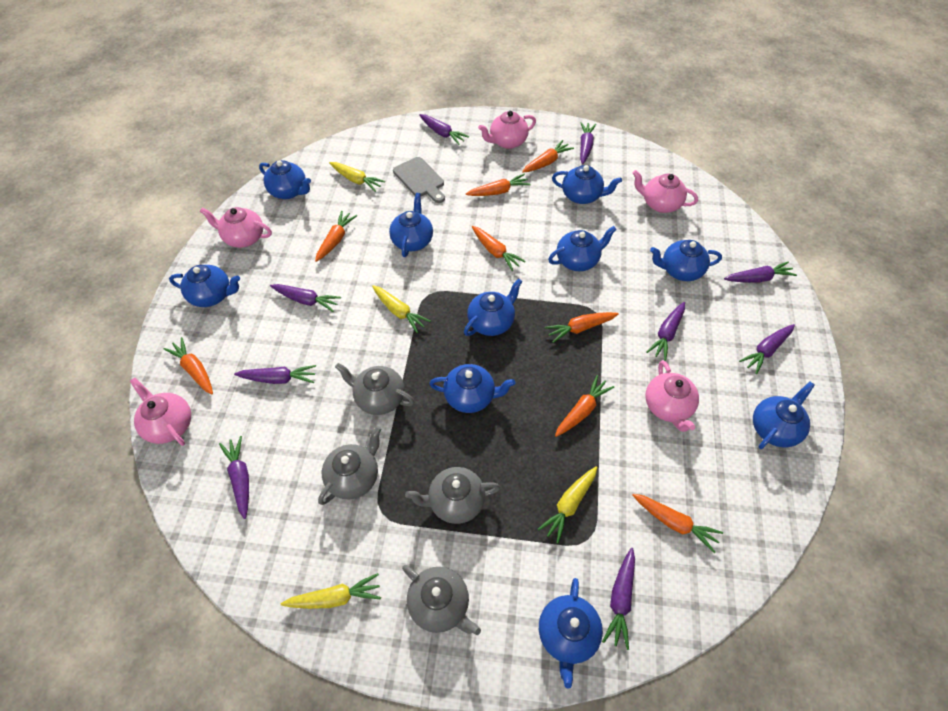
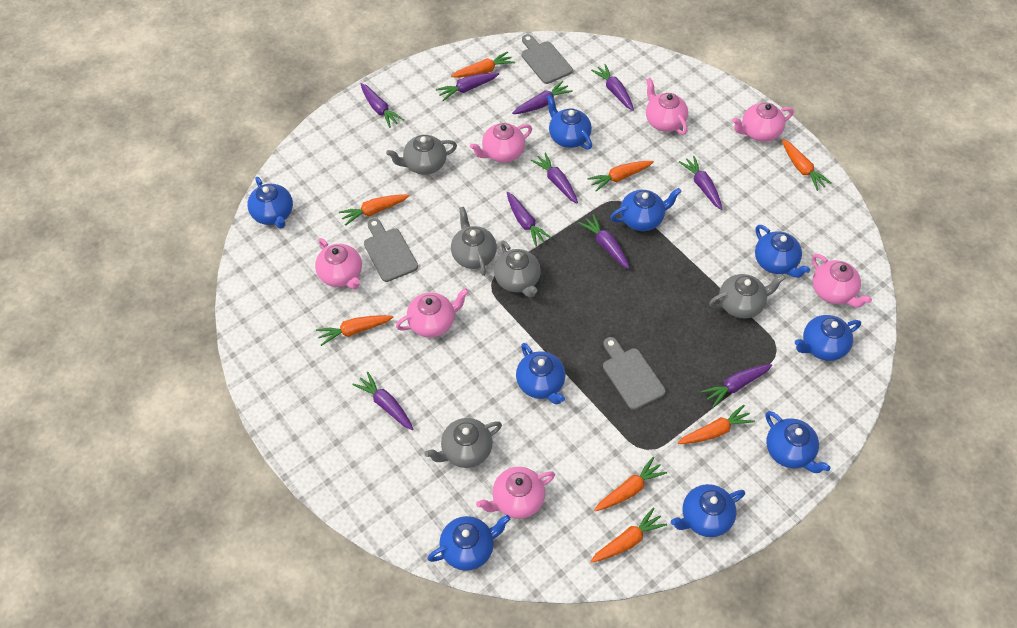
blue teapot: [169,265,240,307] [259,160,311,199] [389,193,433,257] [429,364,515,413] [464,278,522,336] [539,578,603,689] [548,226,617,271] [552,165,622,204] [650,240,722,281] [753,381,815,449] = 10 -> [247,177,293,229] [427,515,510,571] [516,343,565,404] [546,94,592,150] [610,188,682,231] [671,484,745,537] [755,225,810,278] [766,411,831,473] [795,315,861,361] = 9
grey cutting board: [393,157,445,203] = 1 -> [364,218,418,282] [522,34,573,84] [603,337,666,410] = 3
grey teapot: [318,426,381,505] [335,363,415,415] [402,565,481,635] [405,467,500,524] = 4 -> [386,135,457,175] [425,418,502,468] [451,207,497,276] [494,241,541,298] [709,274,786,318] = 5
pink teapot: [130,378,191,446] [200,207,272,248] [478,111,536,149] [632,170,698,213] [645,360,699,432] = 5 -> [315,238,362,289] [396,288,469,338] [470,123,532,163] [476,467,555,519] [646,78,688,135] [732,102,794,142] [812,254,872,308] = 7
purple carrot: [219,436,249,519] [234,365,316,384] [270,284,341,312] [419,114,469,145] [580,122,596,164] [602,548,635,650] [646,302,685,361] [724,261,797,282] [739,324,795,374] = 9 -> [352,372,413,430] [361,83,404,128] [436,73,499,101] [507,192,552,246] [512,81,573,114] [531,152,578,203] [579,214,630,269] [591,64,634,111] [679,156,722,210] [701,364,772,408] = 10
yellow carrot: [281,573,381,609] [329,162,385,192] [372,285,431,333] [538,466,597,544] = 4 -> none = 0

